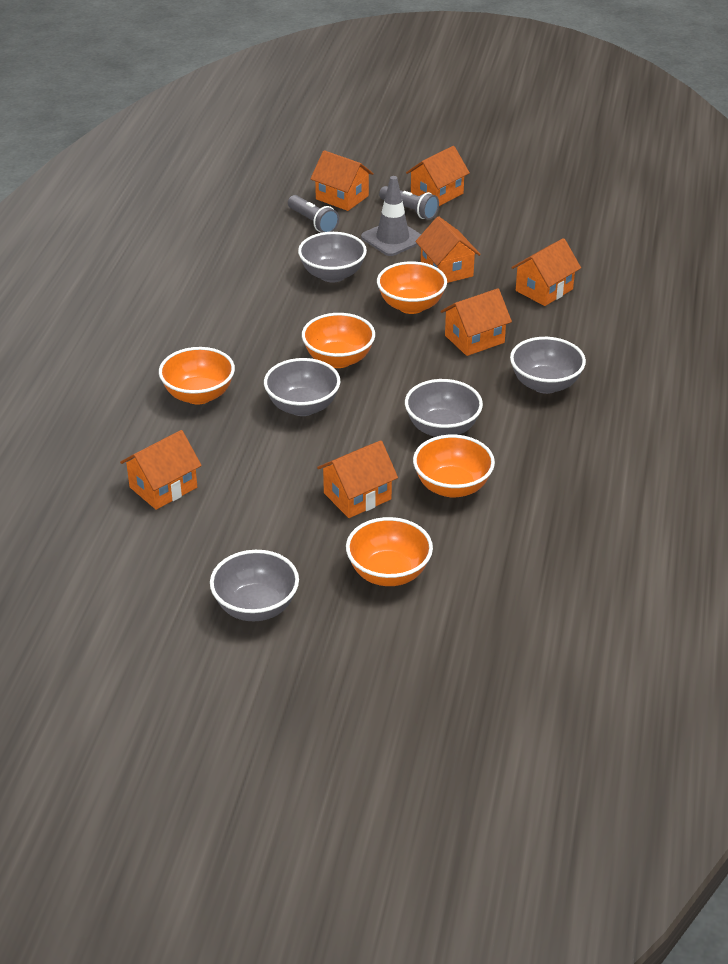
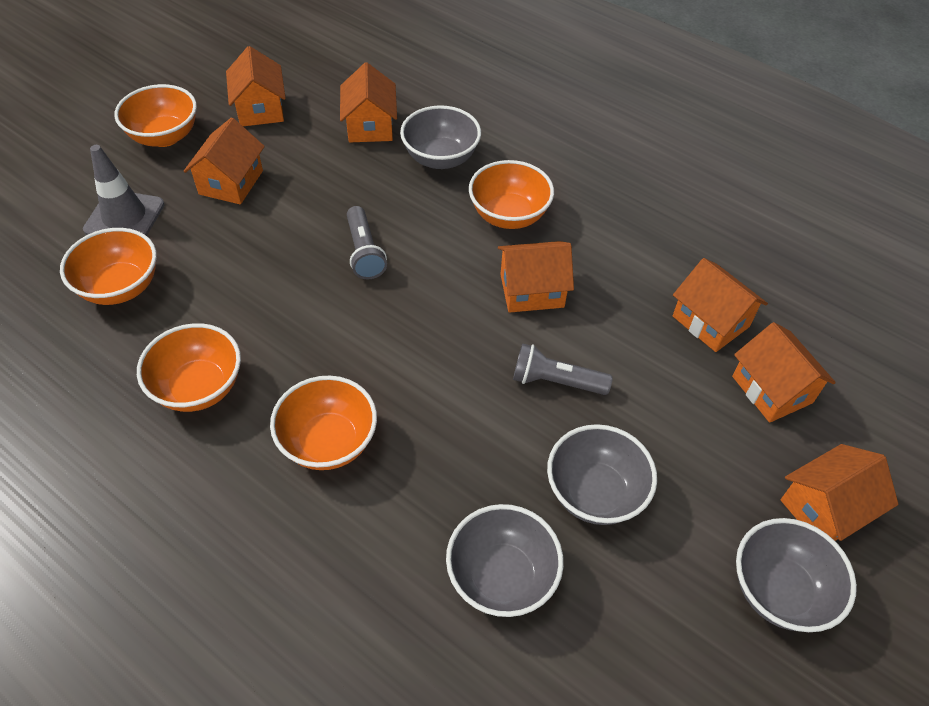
grey bowl: [210,550,299,621] [264,358,340,416] [298,232,367,283] [405,379,483,437] [510,337,586,394] = 5 -> [400,105,481,169] [446,504,564,617] [547,424,657,525] [736,518,857,632] = 4

